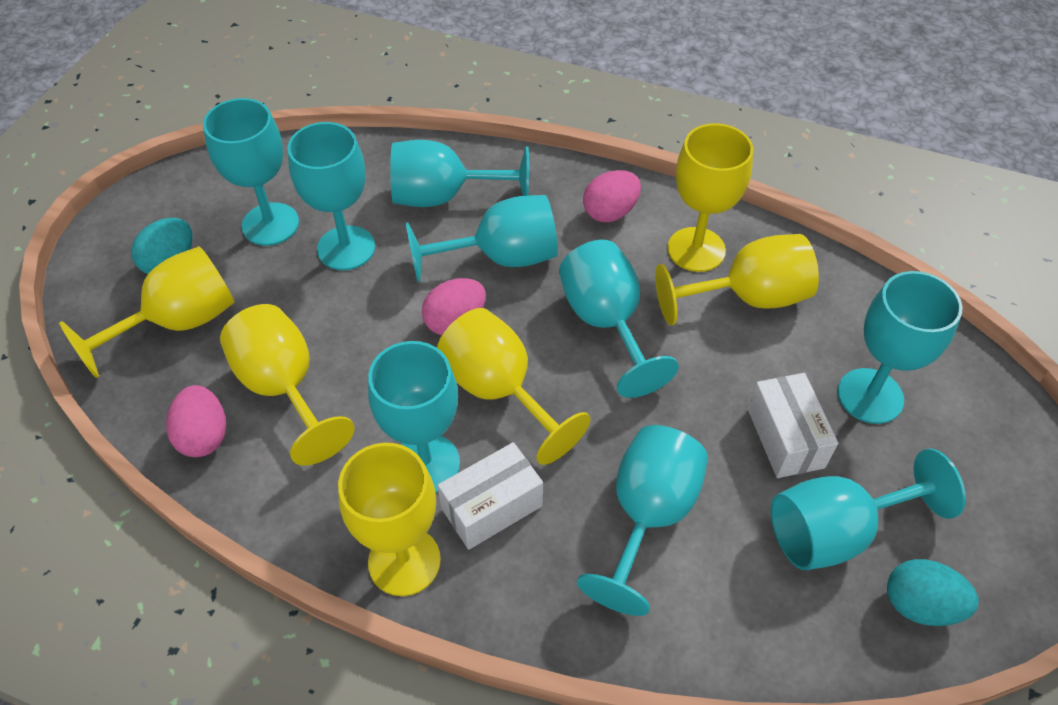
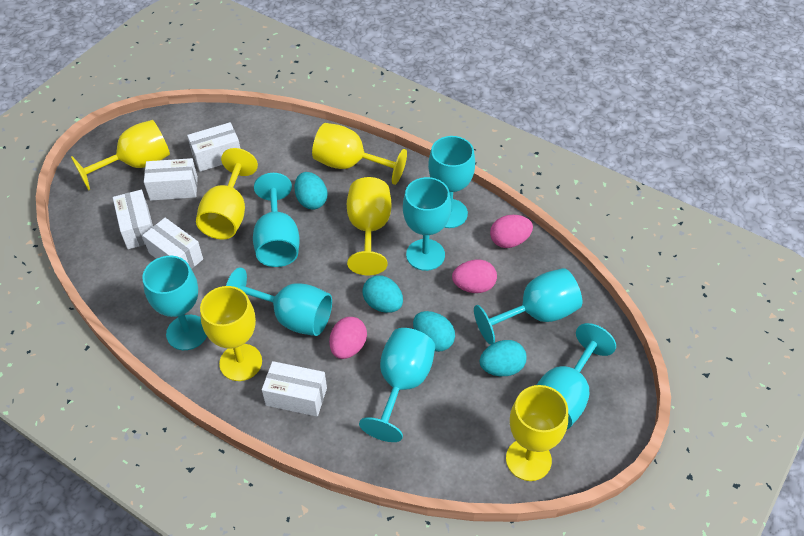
turquoise egg: [131,218,193,274] [887,559,979,626] = 2 -> [295,172,328,209] [363,275,403,313] [413,311,455,352] [480,340,527,376] = 4
turquoise goblet: [203,98,299,246] [287,122,375,270] [368,341,460,493] [390,140,529,207] [406,195,558,282] [559,240,679,398] [577,425,708,616] [771,448,966,570] [838,271,963,424] = 9 -> [142,256,207,350] [226,267,332,336] [253,173,300,267] [359,328,435,442] [403,177,451,271] [428,136,475,228] [474,268,582,345] [537,323,616,429] = 8
white box: [437,442,543,550] [747,373,838,478] = 2 -> [113,190,153,249] [142,218,203,269] [144,158,198,201] [187,122,240,172] [262,361,327,417] = 5

